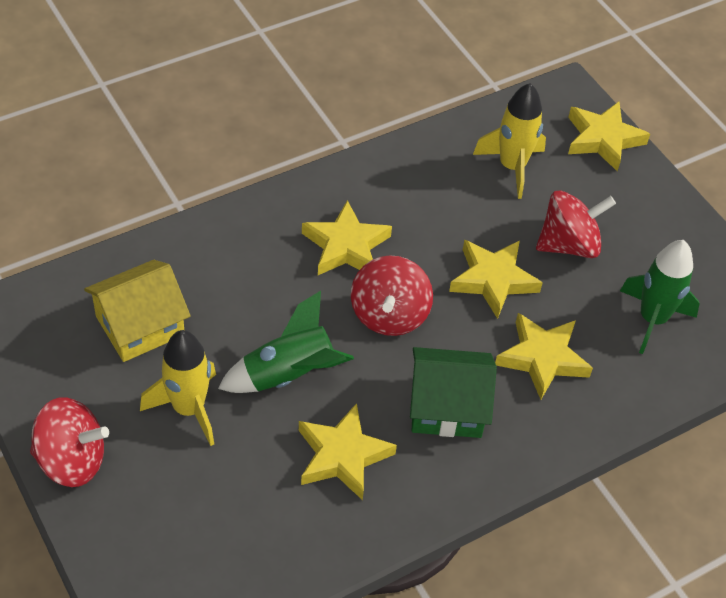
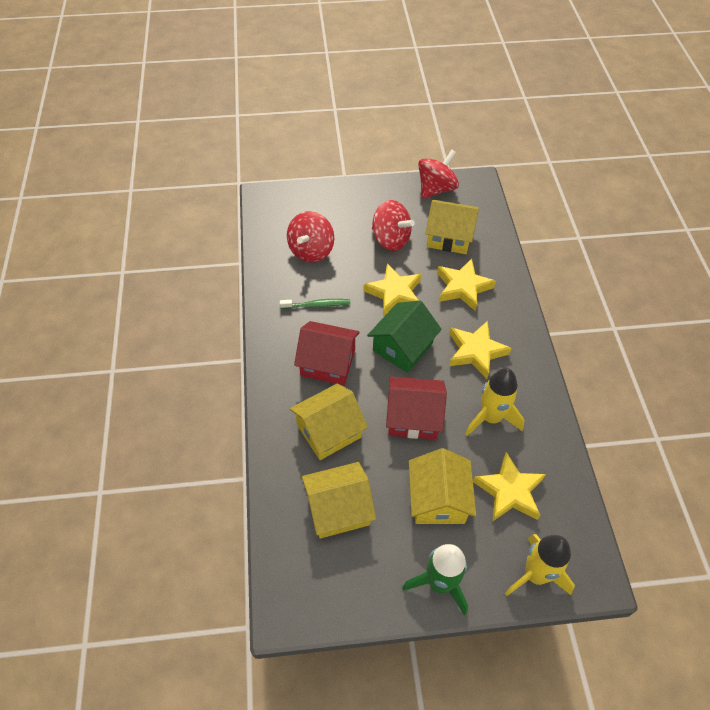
green rocket: [218,291,354,393] [620,240,700,354] = 2 -> [402,544,468,615] = 1
green toothbrush: none = 0 -> [280,299,350,309] = 1
red house: none = 0 -> [294,321,360,385] [386,377,447,439] = 2
yellow house: [84,260,191,362] = 1 -> [290,384,368,460] [302,462,376,538] [409,448,476,524] [425,200,479,254] = 4
yellow star: [299,403,397,500] [302,200,392,275] [449,240,543,319] [495,313,593,400] [568,102,650,172] = 5 -> [364,263,422,317] [437,258,496,311] [449,321,512,379] [473,452,546,522] = 4

